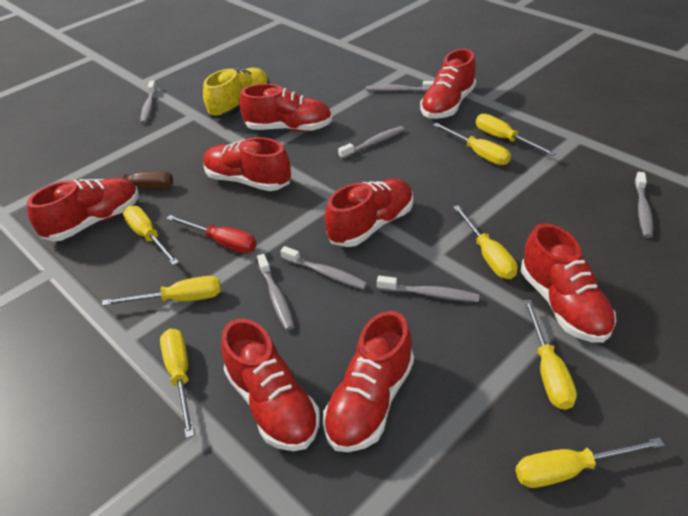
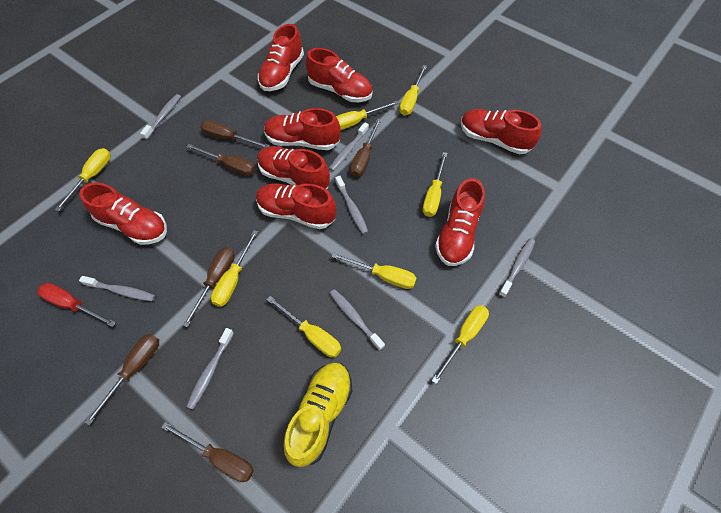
brown screwdriver: [79,171,173,189] = 1 -> [85,334,159,425] [161,422,254,482] [183,247,235,327] [186,144,255,176] [200,120,270,148] [350,118,381,177] = 6

